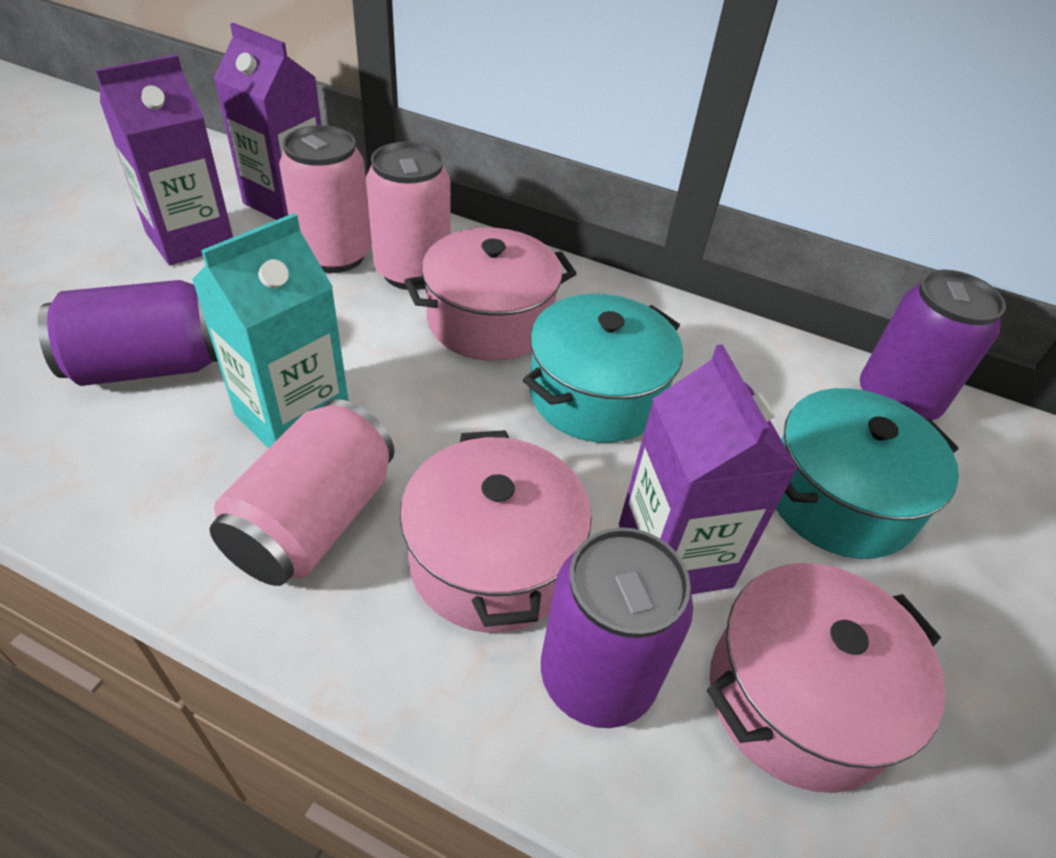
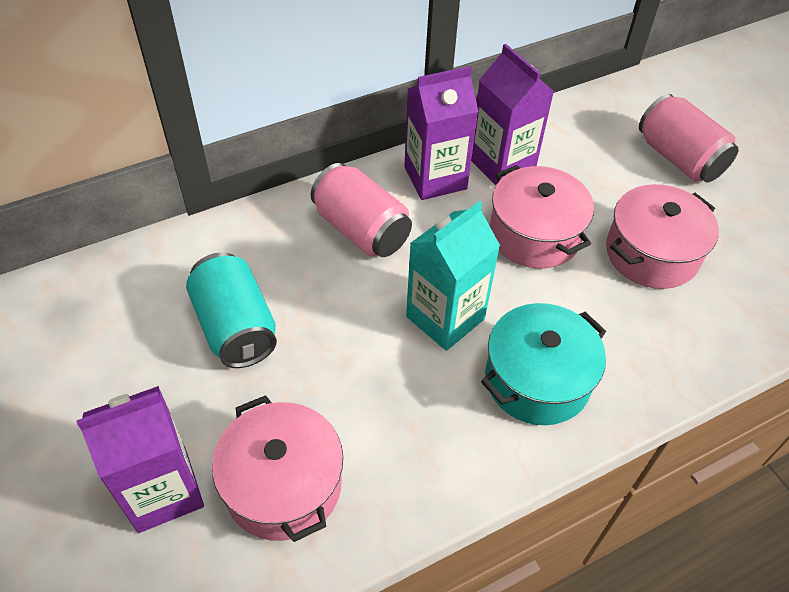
pink can: [210,399,395,586] [279,125,372,273] [366,142,451,290] = 3 -> [311,163,412,257] [639,94,739,182] = 2
purple can: [37,280,218,386] [541,527,693,728] [860,270,1006,421] = 3 -> none = 0
turquoise can: none = 0 -> [186,252,277,368] = 1
turquoise pot: [523,294,683,443] [776,388,959,559] = 2 -> [481,303,606,425] = 1

